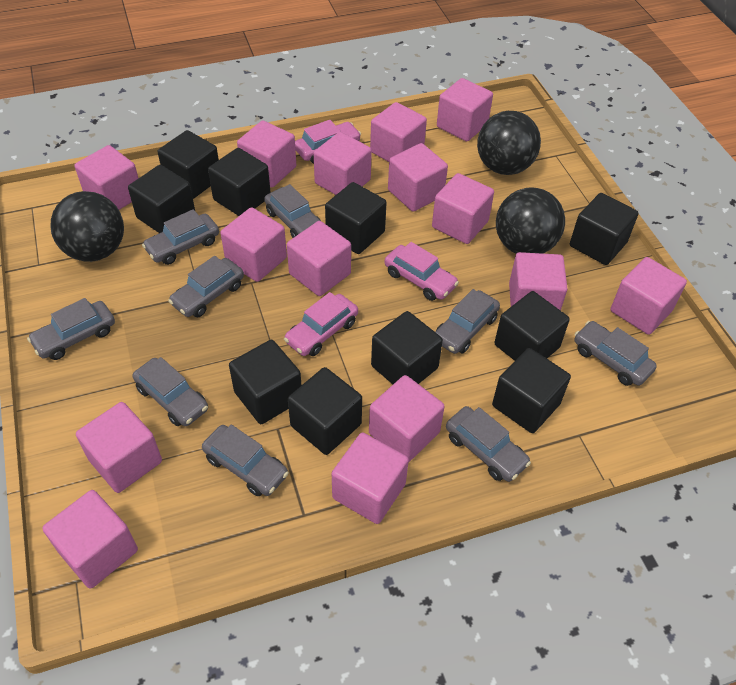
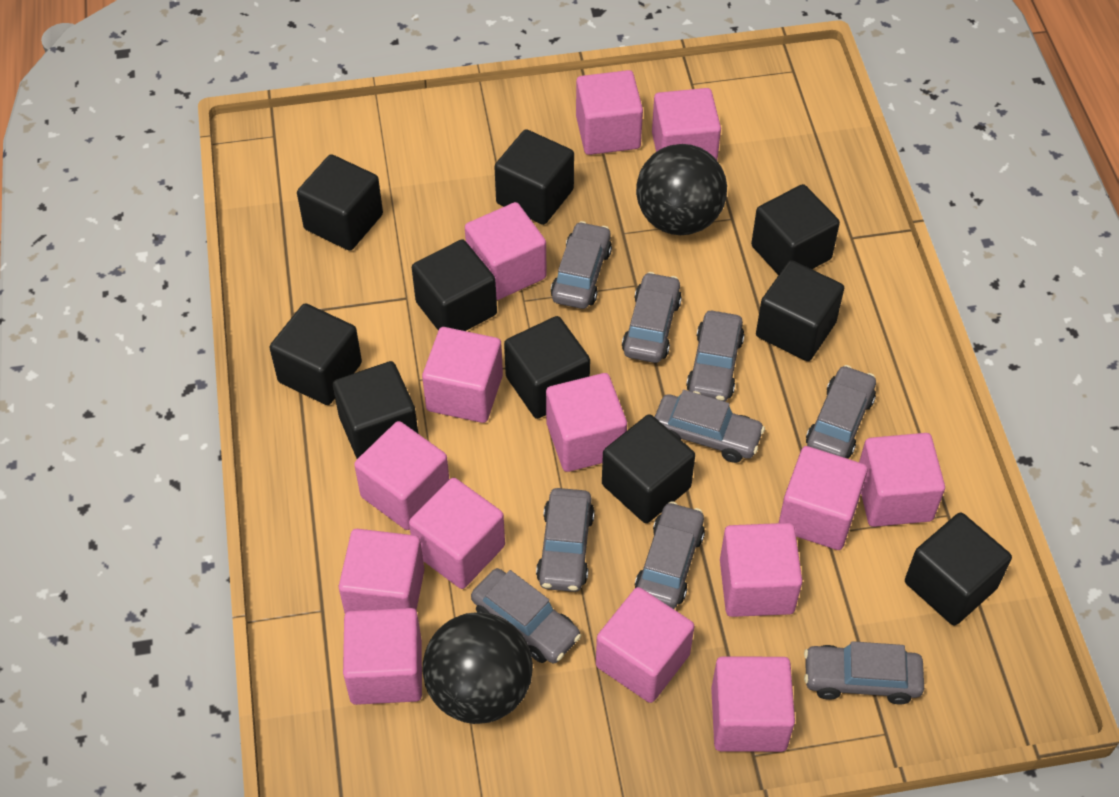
black ball: [50,191,124,262] [477,111,541,175] [496,188,565,254] = 3 -> [422,612,533,724] [636,144,727,235] = 2
pink car: [284,292,358,356] [295,120,361,163] [385,242,459,301] = 3 -> none = 0
pink cube: [42,490,138,589] [75,145,138,210] [76,402,162,493] [221,207,287,282] [237,120,296,188] [287,221,351,296] [313,132,372,195] [332,433,409,524] [369,375,445,463] [370,102,427,162] [388,143,448,212] [432,173,494,244] [437,78,493,141] [509,252,568,311] [610,257,687,335] = 15 -> [339,529,425,613] [343,608,422,705] [354,421,449,530] [409,478,505,589] [422,327,503,423] [465,202,547,300] [546,373,627,472] [576,70,643,155] [596,587,694,703] [652,88,721,160] [711,656,795,752] [720,523,802,617] [779,446,868,550] [859,433,945,527] = 14

